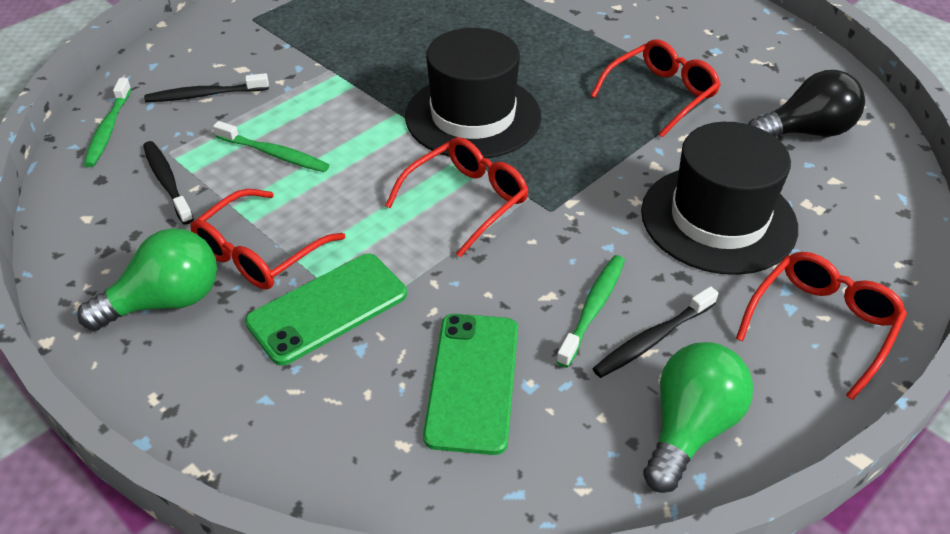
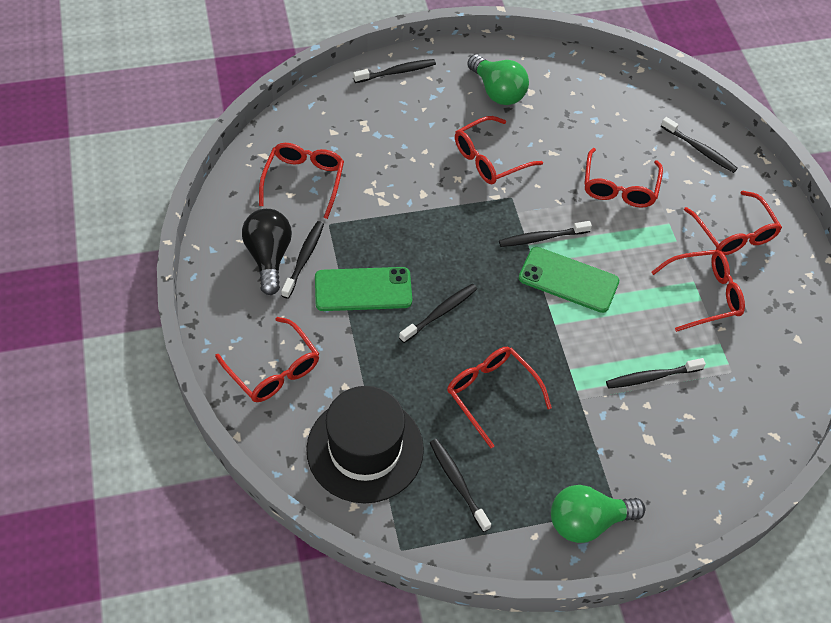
black hat: [405,28,541,158] [641,122,798,275] = 2 -> [306,386,424,503] = 1
black toothbrush: [143,141,194,225] [144,73,269,102] [592,286,719,378] = 3 -> [281,221,324,299] [353,59,436,83] [399,284,477,343] [430,439,491,532] [499,221,592,247] [606,358,706,389] [661,117,738,173] = 7
green toothbrush: [84,78,131,167] [213,121,329,172] [556,255,625,368] = 3 -> none = 0
red glasses: [190,189,345,290] [385,137,529,257] [591,40,721,137] [736,252,907,400] = 4 -> [215,317,319,402] [259,143,344,219] [447,347,552,448] [455,116,543,184] [584,148,663,208] [651,250,745,332] [684,191,782,255] = 7

